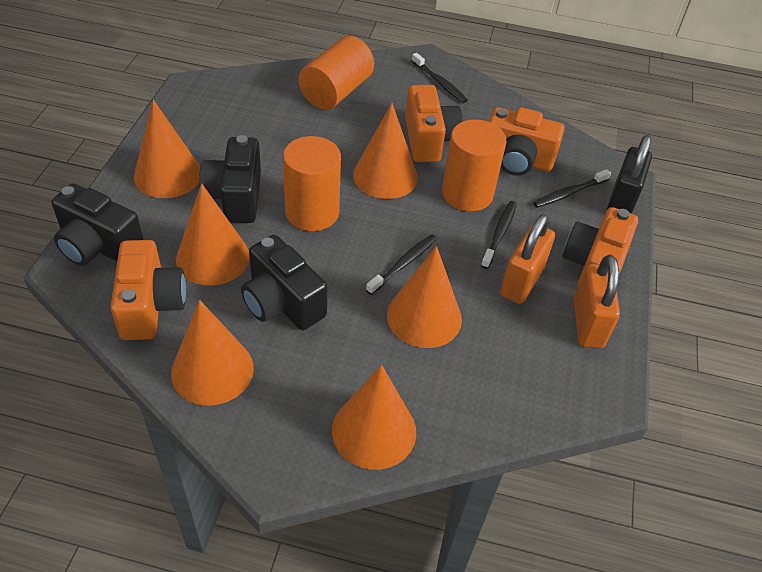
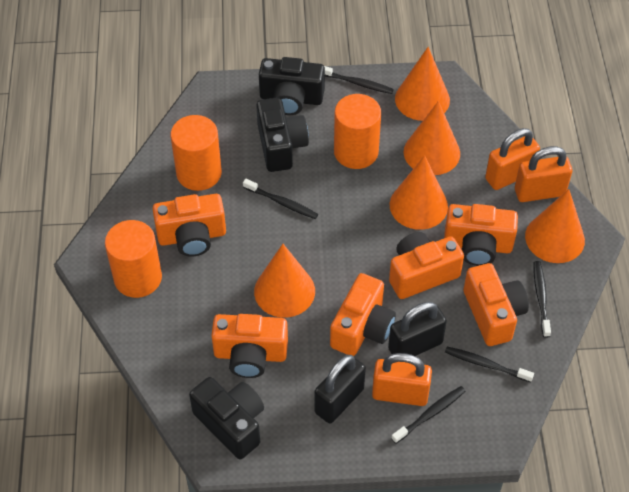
black padlock: [607,135,652,214] = 1 -> [314,355,366,424] [388,302,447,356] = 2
black toothbrush: [366,234,437,295] [412,53,468,103] [481,201,517,269] [533,169,611,208] = 4 -> [243,179,318,219] [324,66,394,94] [391,386,465,444] [445,347,534,382] [534,261,551,338] = 5
orange camera: [110,240,186,340] [405,85,463,162] [488,107,565,176] [562,207,638,285] = 4 -> [153,194,226,257] [211,314,288,378] [330,273,396,356] [389,232,464,299] [444,204,518,266] [463,263,529,346] = 6
orange cone: [134,100,200,198] [171,300,254,406] [176,183,249,286] [332,365,416,470] [353,103,418,199] [387,246,462,348] = 6 -> [254,244,315,318] [390,155,448,230] [395,47,450,121] [404,101,460,175] [525,189,585,263] = 5
orange padlock: [500,214,555,304] [574,255,620,348] = 2 -> [372,353,432,406] [485,128,540,190] [515,146,572,202] = 3

